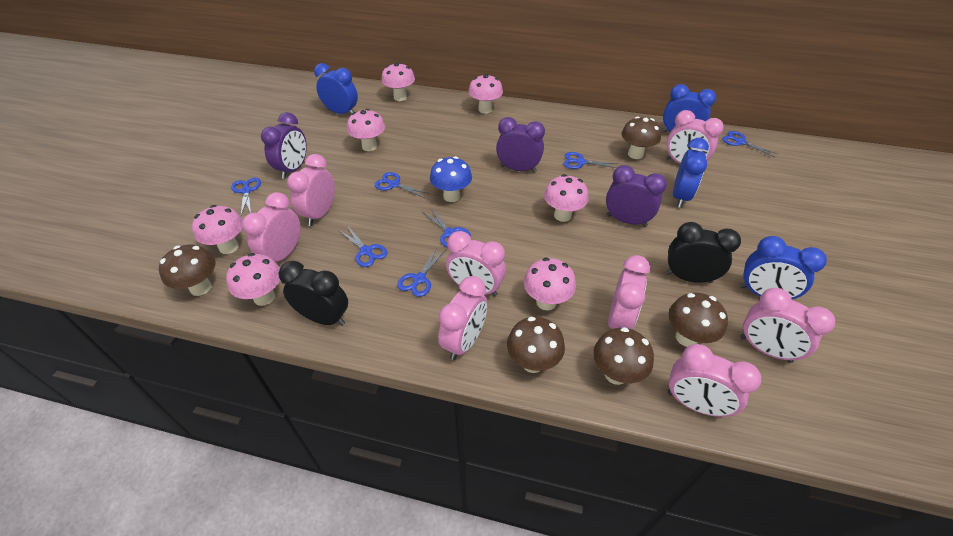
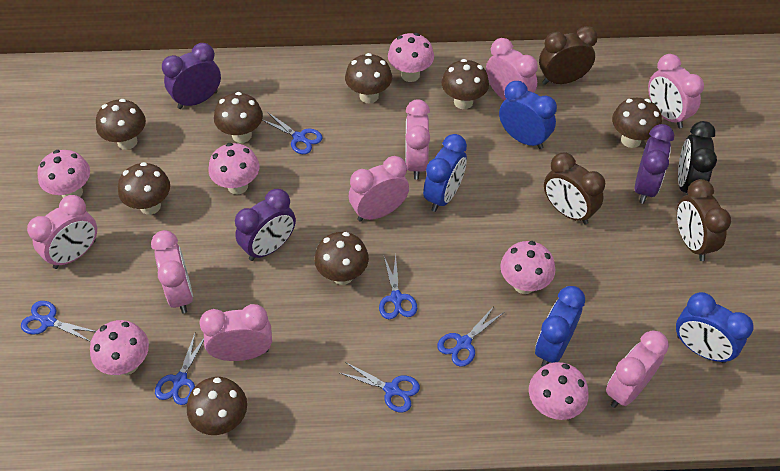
black clock: [279,261,348,326] [666,222,741,283] = 2 -> [678,121,717,195] = 1
blue mushroom: [430,156,472,202] = 1 -> none = 0
blue scissors: [231,178,261,215] [338,225,388,267] [374,172,430,198] [397,247,446,297] [422,209,471,248] [564,152,619,169] [722,131,778,157] = 7 -> [21,301,96,342] [155,334,204,405] [262,113,322,154] [340,362,420,413] [379,254,417,319] [438,305,503,367] = 6
brown clock: none = 0 -> [539,26,598,85] [544,153,605,225] [677,179,731,261] = 3
brown mushroom: [159,245,216,296] [507,317,565,373] [593,327,654,385] [622,116,661,159] [669,293,728,347] = 5 -> [96,99,146,150] [118,162,170,215] [187,377,247,435] [214,92,263,143] [314,232,369,285] [345,53,392,104] [442,59,489,109] [612,98,662,148] = 8
pink mushroom: [192,205,243,254] [226,253,280,306] [347,109,385,151] [381,62,415,101] [468,74,503,114] [524,258,576,311] [544,174,588,222] = 7 -> [37,150,90,198] [90,320,149,375] [208,143,259,195] [388,33,434,82] [500,241,555,294] [529,362,589,420] = 6

